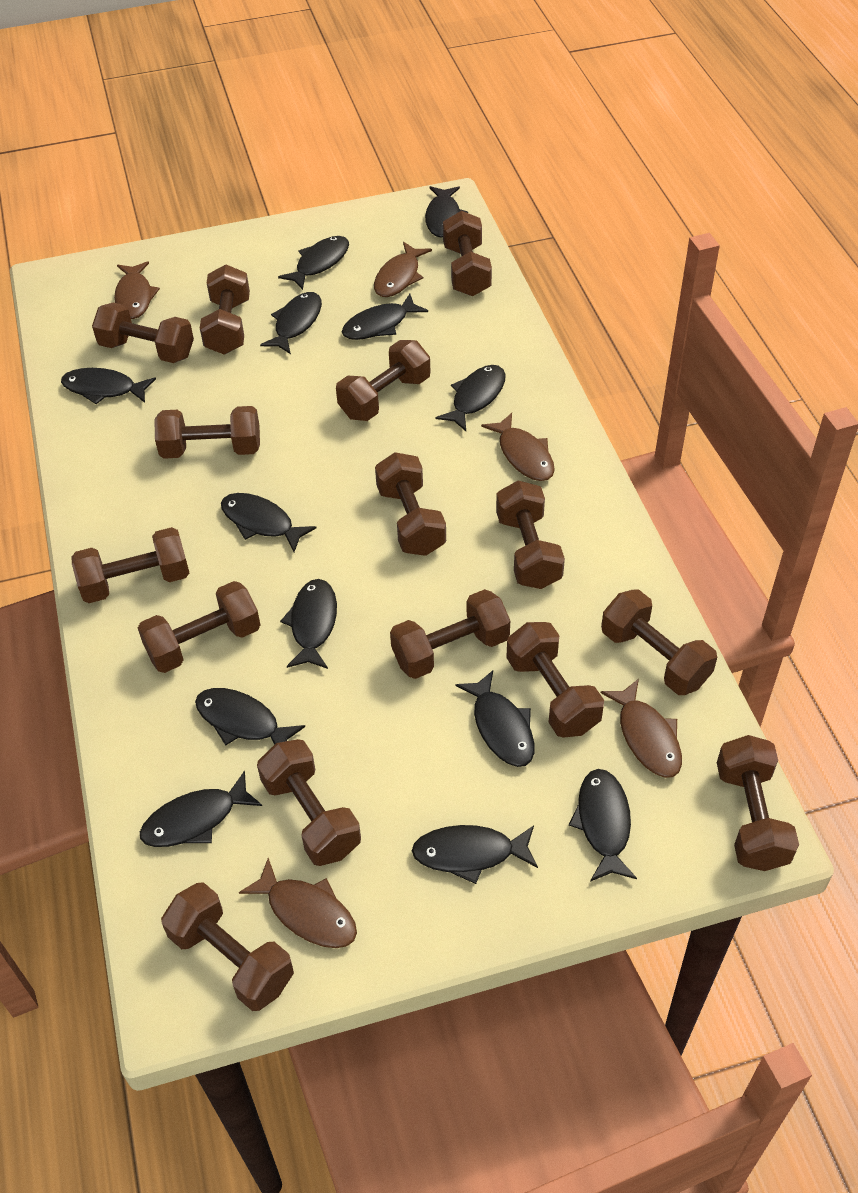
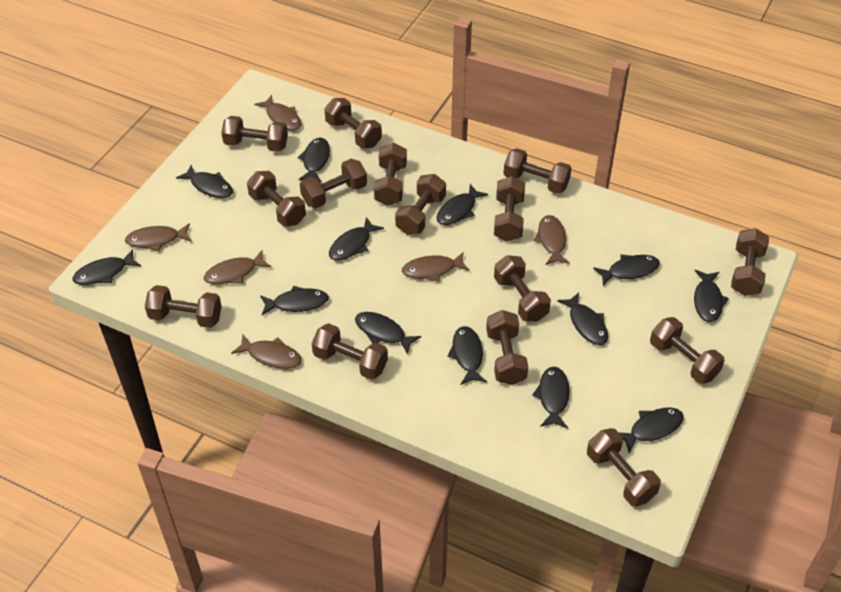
brown fish: [114,261,160,319] [239,858,357,948] [374,242,432,297] [481,413,555,481] [600,679,682,778] = 5 -> [125,223,191,251] [204,250,271,284] [231,335,302,369] [254,95,301,131] [402,253,469,282] [533,215,570,265] = 6

